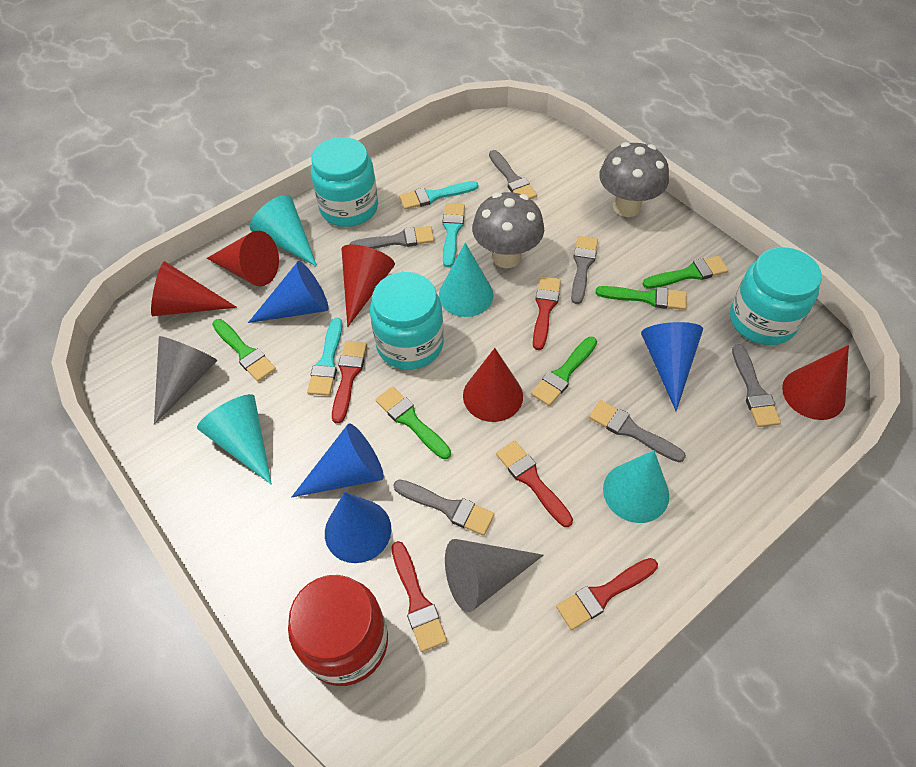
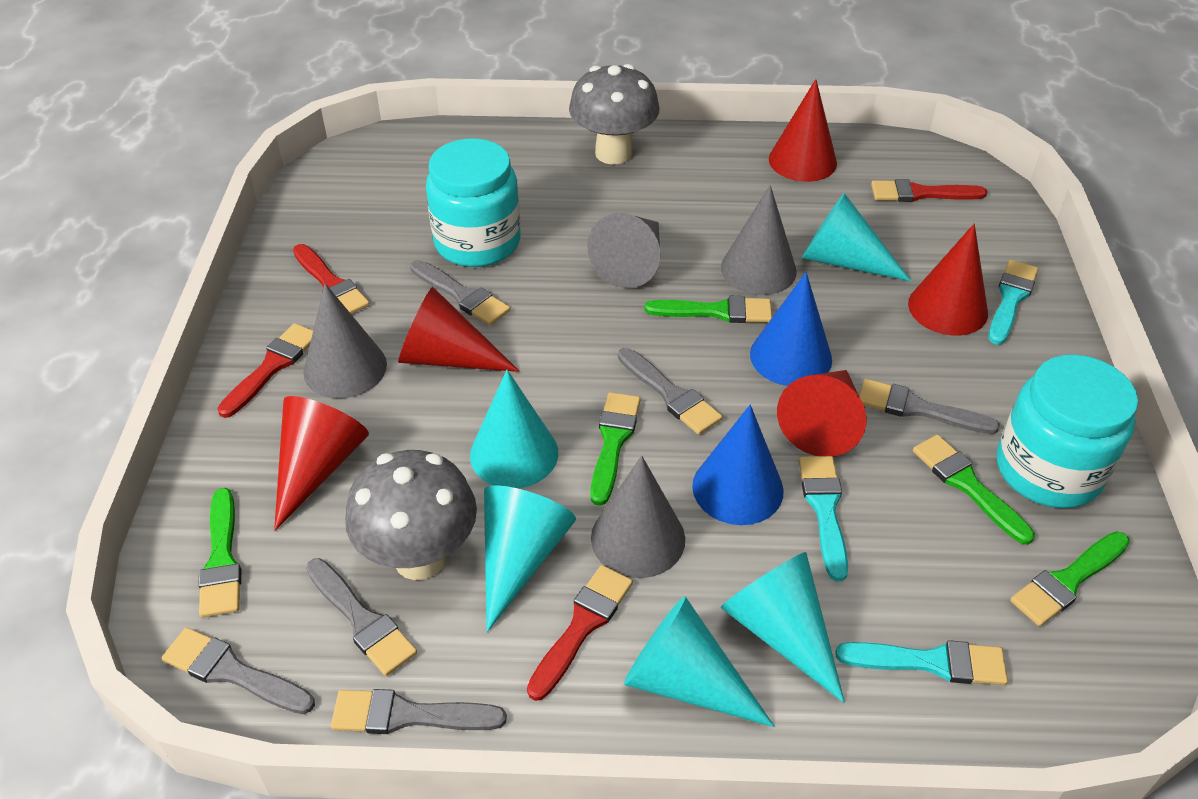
blue cone: [248,261,329,323] [291,424,384,498] [325,492,392,563] [641,322,703,411] = 4 -> [692,405,784,525] [750,272,832,386] = 2
grey cone: [154,336,217,425] [445,539,544,612] = 2 -> [303,283,387,398] [587,213,660,288] [591,456,685,578] [721,185,797,295] = 4
red brush: [332,341,367,424] [391,541,447,652] [496,441,573,527] [533,276,561,350] [556,558,658,630] = 5 -> [217,323,313,418] [293,244,370,314] [527,565,633,701] [871,179,987,202] = 4
red jar: [288,575,388,686] = 1 -> none = 0
turquoise cone: [197,394,272,485] [250,195,317,267] [439,243,493,317] [603,450,669,523] = 4 -> [470,370,558,488] [484,485,576,632] [624,596,775,727] [720,552,845,703] [802,193,911,281] = 5
turquoise jar: [311,137,378,227] [370,272,444,370] [730,247,822,345] = 3 -> [426,139,521,267] [997,355,1138,508] = 2

